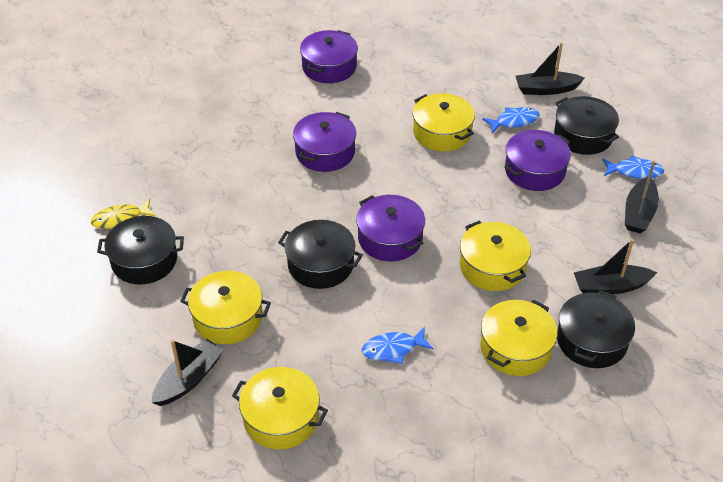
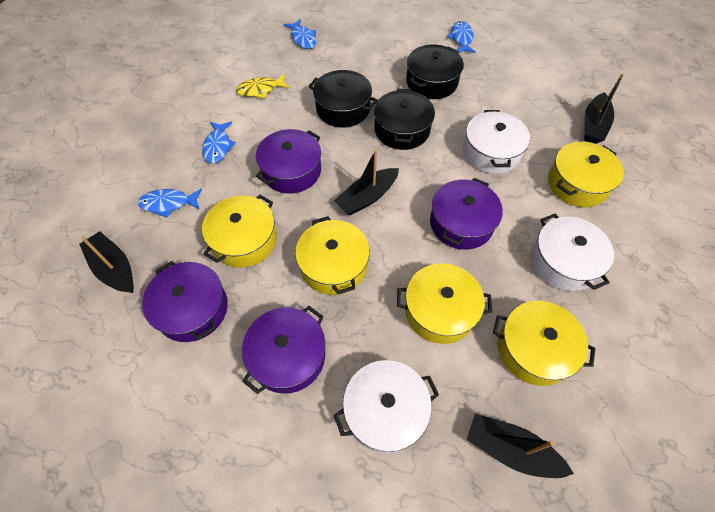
black pot: [97,216,184,285] [278,220,363,289] [554,96,619,155] [557,290,635,368] = 4 -> [309,70,377,127] [374,89,435,150] [406,45,464,99] = 3
blue fish: [362,327,434,364] [482,107,540,133] [602,155,664,179] = 3 -> [138,189,202,218] [202,122,236,164] [283,19,317,49] [447,21,476,53] = 4
white pot: none = 0 -> [334,360,439,454] [463,110,530,174] [531,214,614,291] = 3

